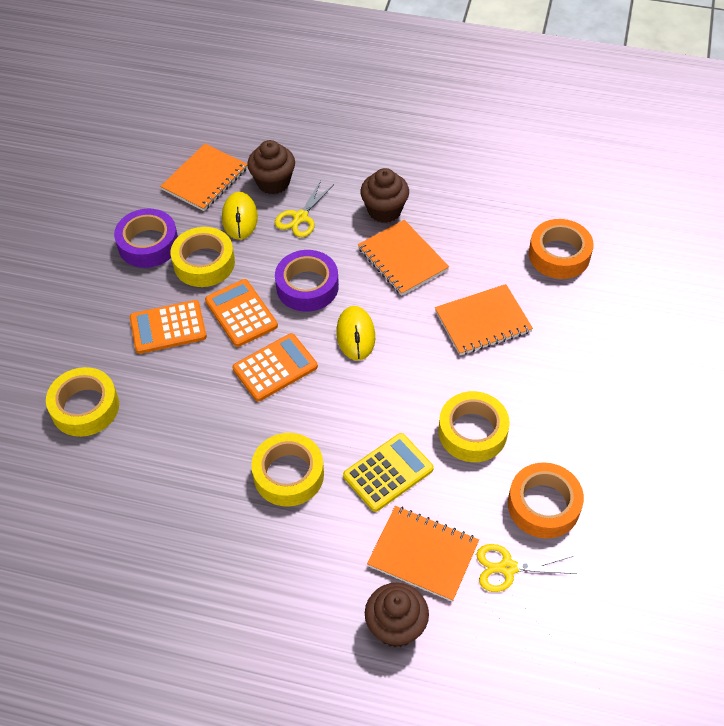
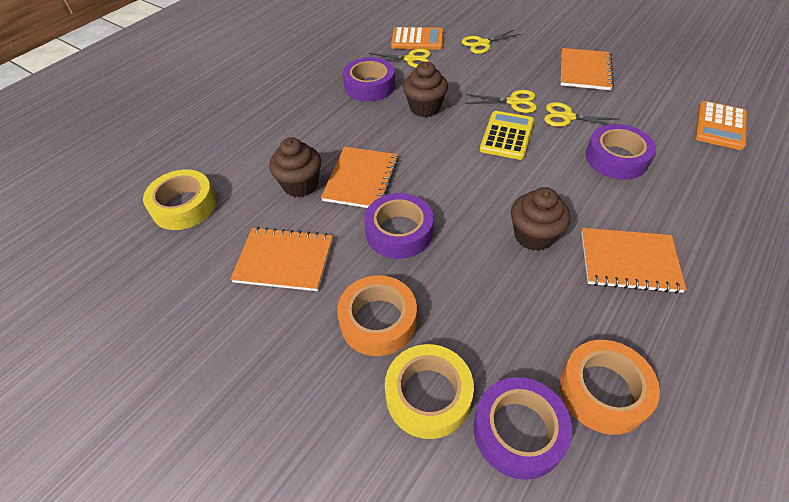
orange calculator: [130,300,207,354] [205,279,278,347] [233,333,318,401] = 3 -> [391,27,444,50] [695,101,747,150] = 2
purple tape: [114,209,178,268] [275,250,339,312] = 2 -> [343,57,395,102] [364,193,433,259] [474,377,572,480] [586,124,656,180] = 4
yellow mouse: [222,192,258,240] [336,306,375,361] = 2 -> none = 0
yellow scissors: [275,181,333,237] [477,544,577,592] = 2 -> [369,49,431,68] [462,29,521,54] [465,90,537,113] [544,102,619,127] = 4
yellow tape: [46,367,119,437] [171,227,235,287] [251,433,324,507] [438,391,510,462] = 4 -> [143,169,216,230] [385,344,474,439] = 2

